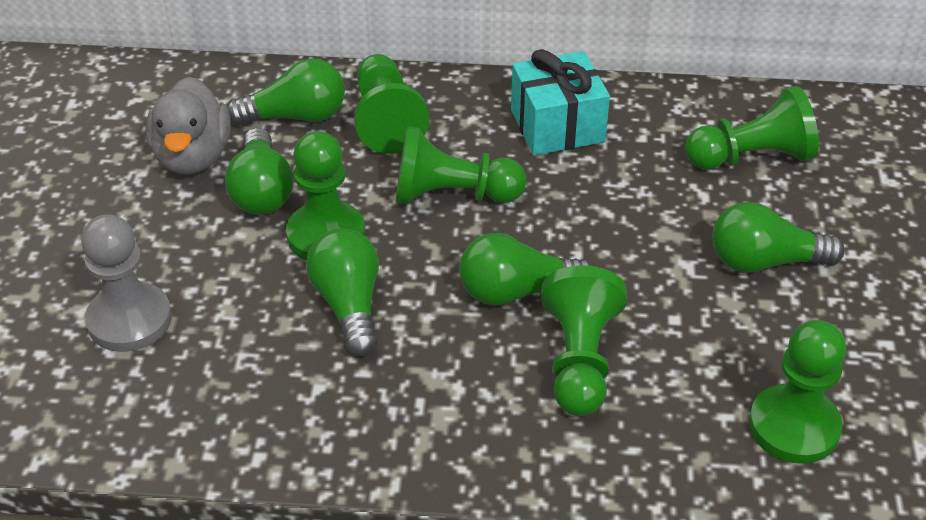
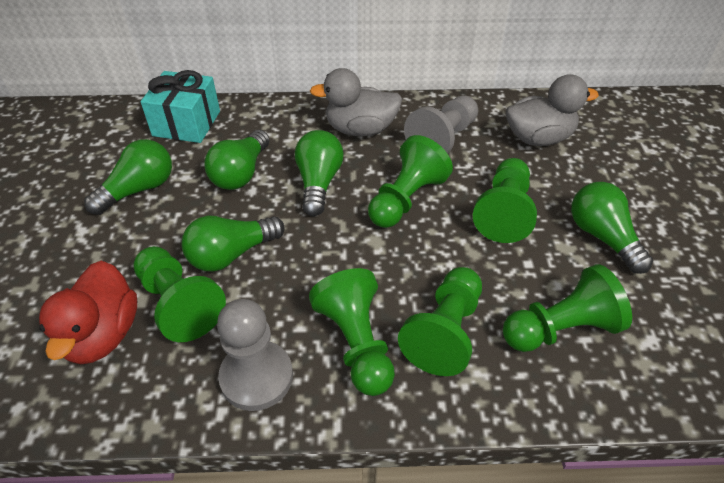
grey duck: [146,77,230,175] = 1 -> [310,68,402,136] [506,74,599,146] = 2
grey pawn: [81,214,172,352] = 1 -> [217,299,293,411] [404,96,478,154] = 2
red duck: none = 0 -> [39,261,137,364] = 1

